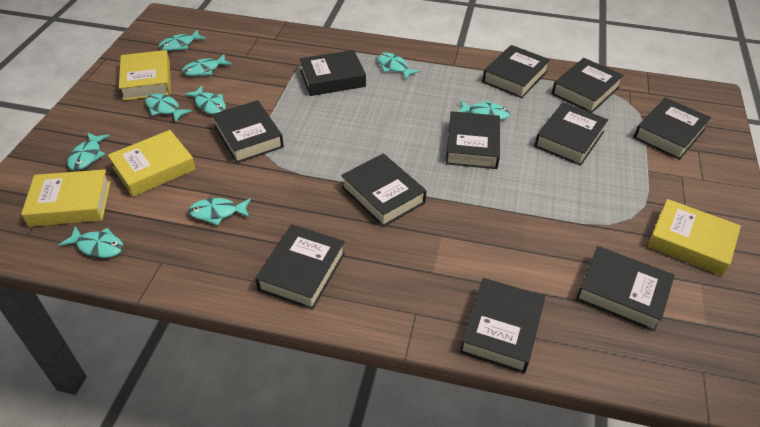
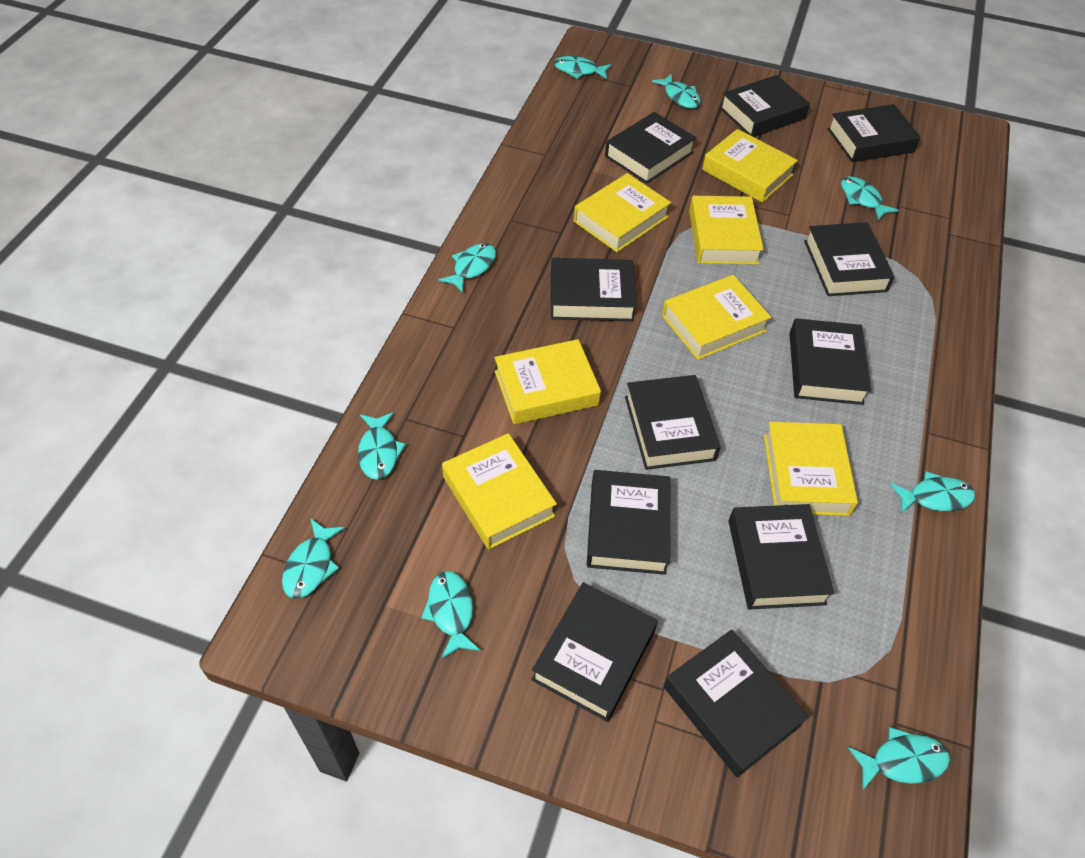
yellow book: [21,169,111,227] [108,130,196,197] [119,50,171,101] [647,199,741,276] = 4 -> [442,433,557,550] [495,339,601,424] [574,173,671,252] [662,275,771,360] [689,196,764,265] [702,129,798,203] [764,422,858,516] = 7

